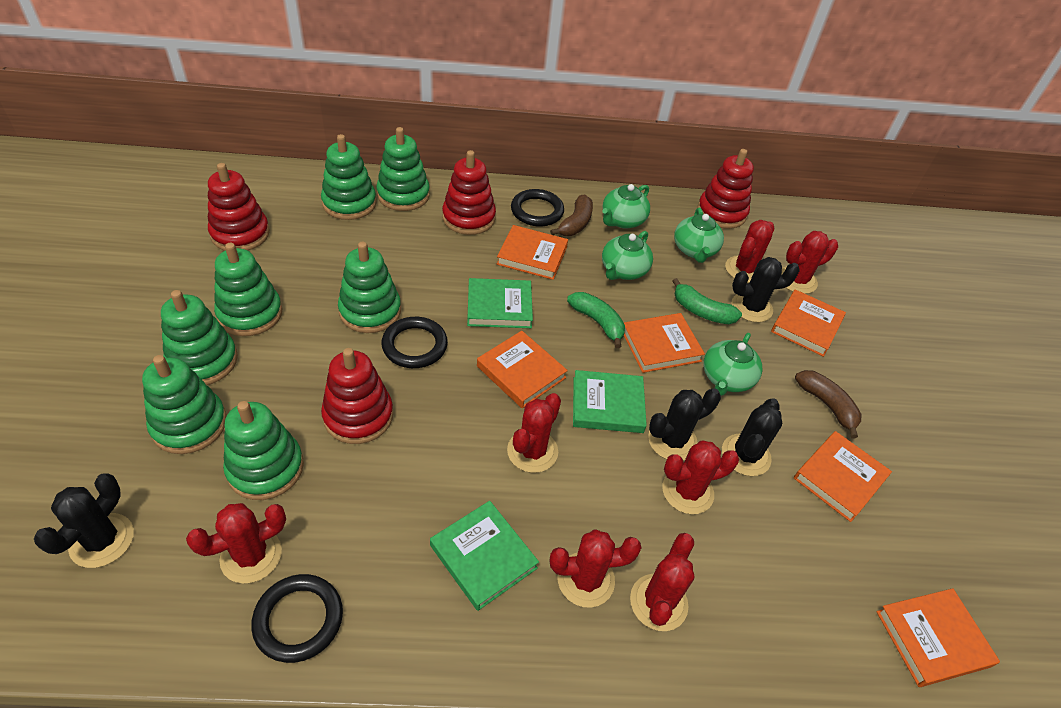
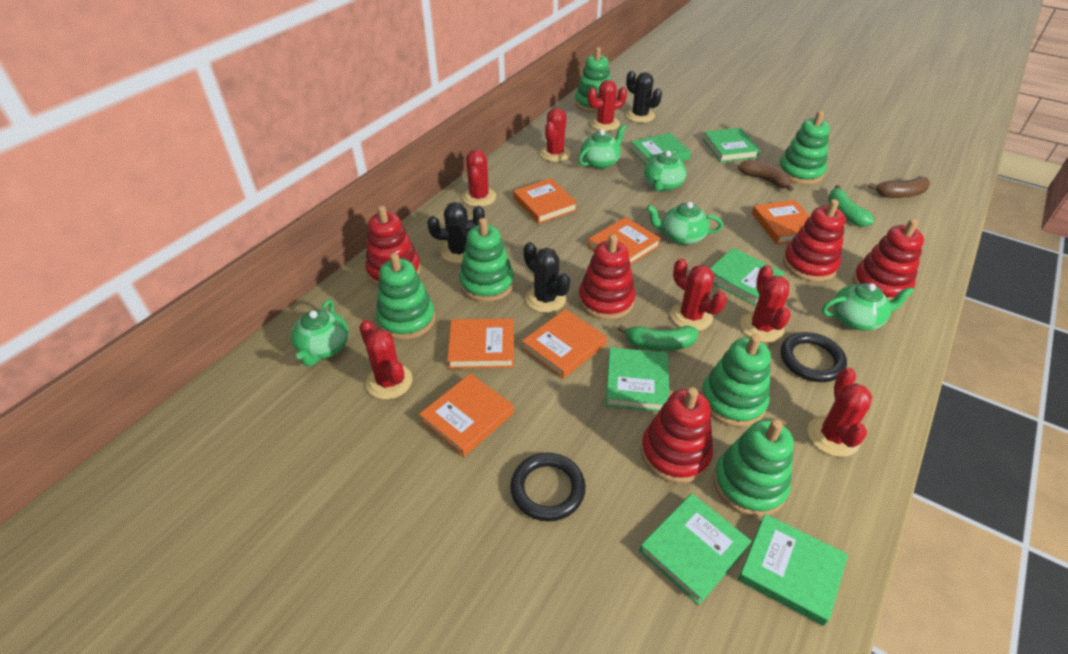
black cactus: [34,474,134,568] [648,388,721,461] [722,398,782,476] [732,257,800,322] = 4 -> [427,202,485,263] [523,242,570,313] [626,71,662,123] = 3
black ring: [251,574,343,663] [381,317,448,368] [511,189,564,227] = 3 -> [510,453,586,521] [781,332,847,382] = 2
green book: [430,501,539,611] [467,278,533,328] [573,370,647,433] = 3 -> [605,347,669,412] [630,133,691,165] [639,493,752,605] [703,128,760,162] [710,248,784,306] [738,514,848,626] = 6
green stacking toy: [142,355,227,454] [161,290,238,385] [214,243,283,336] [223,401,304,500] [321,134,376,220] [338,242,401,333] [376,127,430,211] = 7 -> [376,253,435,340] [459,218,514,302] [575,47,611,113] [701,334,771,427] [713,419,794,517] [778,111,830,184] = 6
green teapot: [602,184,650,229] [602,231,653,280] [674,207,724,263] [703,333,762,396] = 4 -> [291,300,349,366] [578,124,626,169] [644,150,687,191] [646,202,723,245] [822,283,914,331] = 5
red stacking toy: [208,163,270,251] [321,348,393,444] [442,150,496,235] [697,149,754,229] = 4 -> [365,205,421,286] [579,234,635,320] [641,387,713,483] [783,199,846,282] [853,219,924,301] = 5

